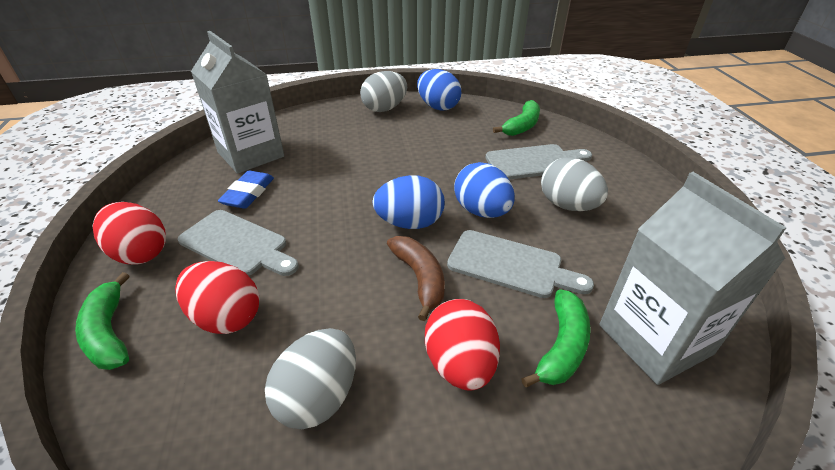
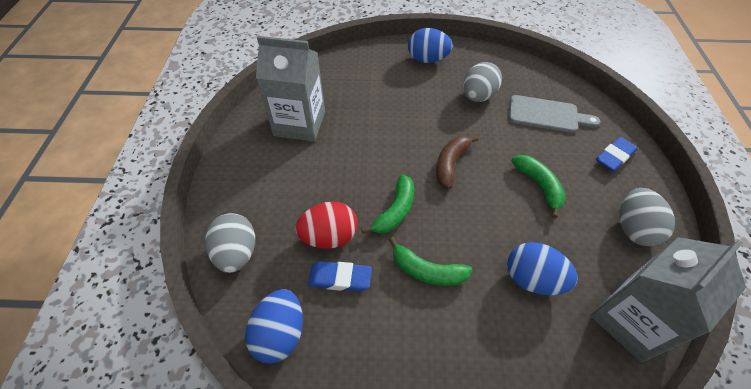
blue eraser: [218,171,274,209] = 1 -> [308,261,372,291] [596,137,637,172] = 2
grey cutting board: [178,210,299,276] [447,230,594,298] [485,144,592,180] = 3 -> [509,95,601,133] = 1
red egg: [93,202,166,265] [175,261,259,334] [425,299,500,391] = 3 -> [295,202,358,248] = 1

